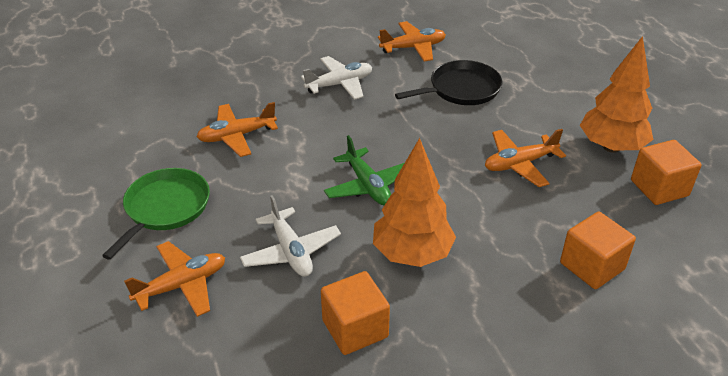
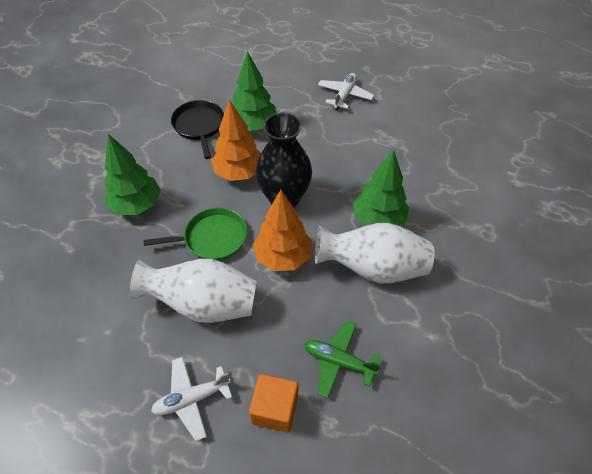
black vase: none = 0 -> [255,112,312,208] = 1
green tree: none = 0 -> [104,134,161,215] [233,51,276,131] [353,150,409,226] = 3
orange cube: [321,271,390,355] [560,212,636,289] [631,140,701,205] = 3 -> [249,374,298,433] = 1
orange plane: [124,241,225,317] [197,102,278,157] [378,21,446,62] [485,129,566,187] = 4 -> none = 0
white vase: none = 0 -> [130,259,257,323] [315,223,434,283] = 2

